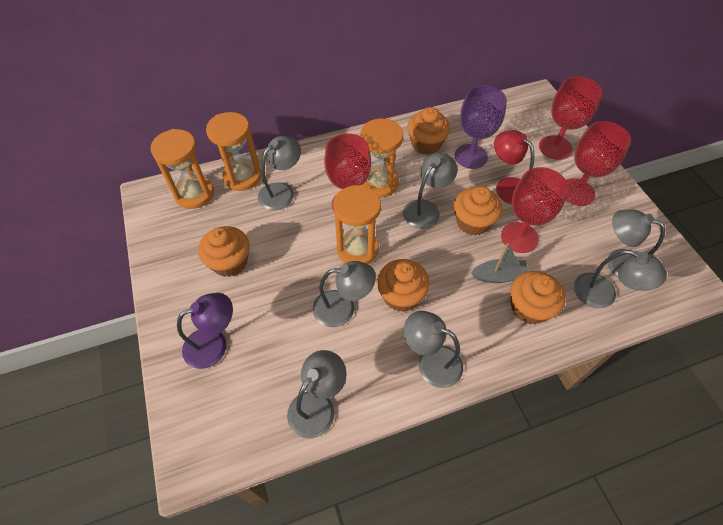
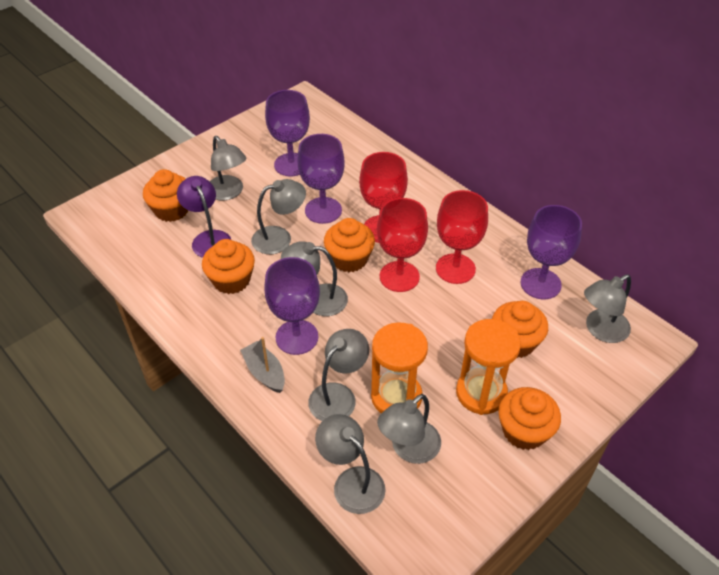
orange hourglass: [151,129,214,209] [206,112,262,191] [333,185,381,264] [360,118,403,198] = 4 -> [371,323,428,413] [456,319,521,415] = 2
purple goblet: [455,85,507,169] = 1 -> [264,257,320,355] [265,90,310,177] [297,134,345,224] [520,205,582,299] = 4
red goblet: [324,133,371,211] [501,167,568,253] [539,76,603,160] [565,121,631,206] = 4 -> [359,152,408,243] [377,198,428,292] [436,190,488,284] = 3
red lamp: [494,130,534,204] = 1 -> none = 0

